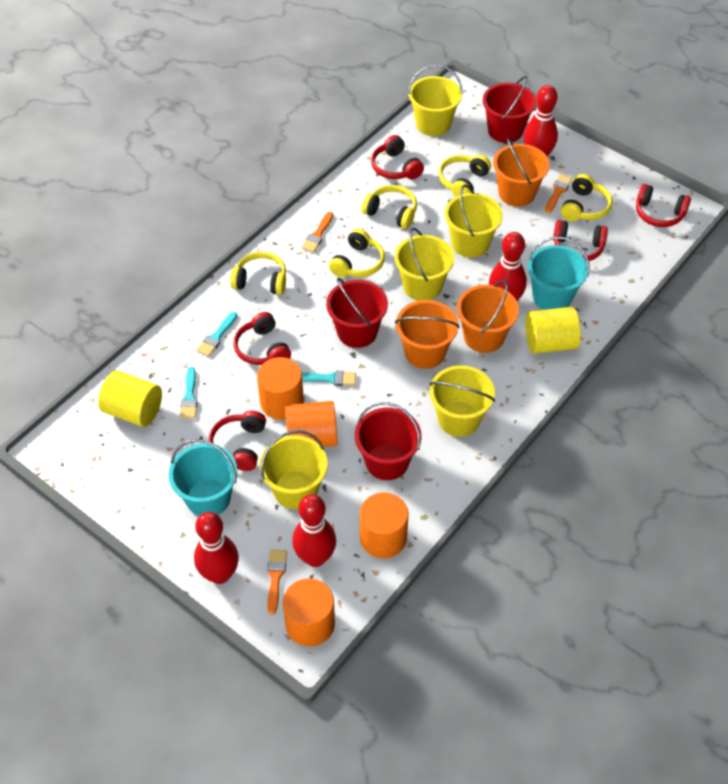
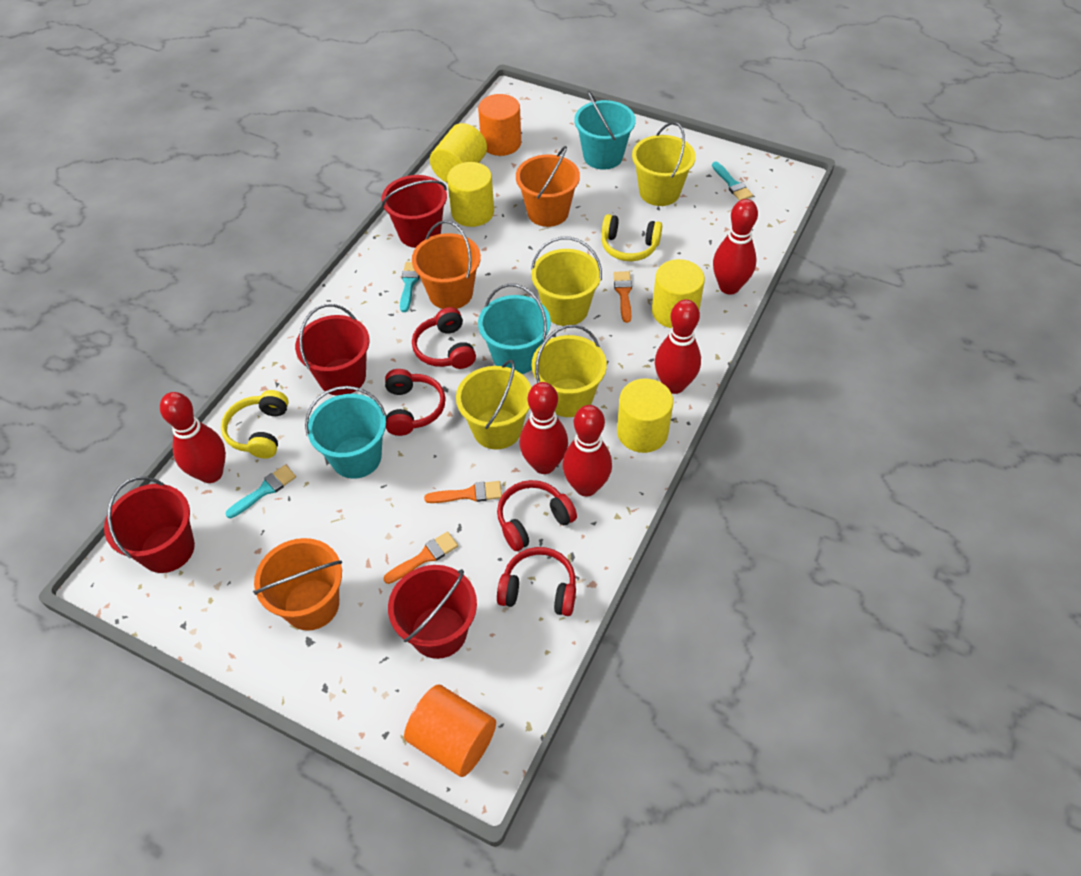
orange cylinder: [257,357,304,419] [283,578,335,646] [285,401,337,447] [360,492,409,558] = 4 -> [404,685,496,777] [478,94,521,156] = 2
red bowling pin: [194,512,239,584] [292,494,336,567] [489,232,527,301] [524,85,558,157] = 4 -> [160,392,226,483] [519,382,568,474] [562,405,612,496] [655,299,701,394] [713,199,758,294] = 5
red bucket: [326,278,388,348] [355,402,422,480] [483,76,536,143] = 3 -> [104,477,195,573] [295,304,369,396] [382,175,447,248] [388,565,477,659] = 4
red headphones: [209,411,266,471] [233,312,291,365] [371,135,424,179] [553,220,608,262] [636,184,691,227] = 5 -> [385,369,446,436] [412,307,476,369] [497,480,577,551] [497,547,576,616] = 4
turquoise bucket: [169,439,237,516] [528,236,590,310] = 2 -> [305,386,387,479] [478,284,551,374] [575,91,636,169] = 3
yellow bucket: [259,430,328,509] [395,228,454,301] [408,65,463,136] [430,365,495,437] [445,184,503,258] = 5 -> [456,360,531,450] [531,237,602,326] [532,325,607,417] [632,122,696,206] = 4
yellow cylinder: [98,371,162,427] [525,307,581,354] = 2 -> [430,123,487,183] [447,162,494,227] [617,378,673,453] [652,259,705,328] = 4
yellow headphones: [230,252,286,295] [329,228,385,277] [362,185,417,229] [438,155,491,196] [561,174,612,221] = 5 -> [221,390,289,459] [601,214,662,261] = 2

